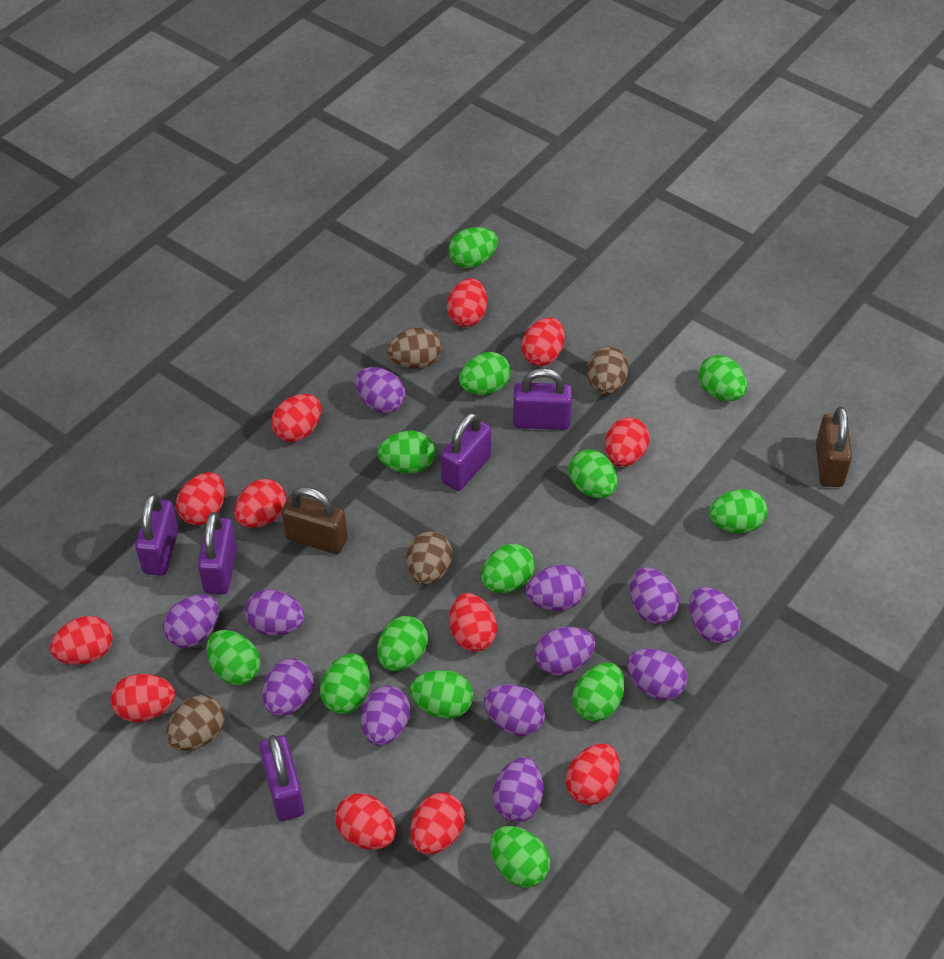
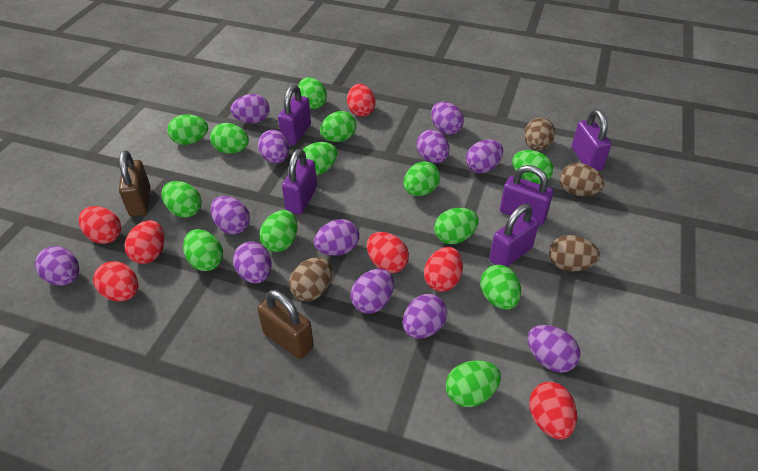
red egg: [50,616,113,665] [110,674,175,722] [176,472,225,525] [234,479,286,528] [271,394,321,442] [335,793,396,849] [410,793,465,855] [447,278,487,327] [449,593,497,652] [521,317,565,366] [566,743,620,805] [605,417,650,467] = 12 -> [78,206,121,244] [93,261,138,301] [124,220,164,264] [347,84,375,117] [367,232,409,273] [424,247,463,292] [529,382,577,439] = 7

